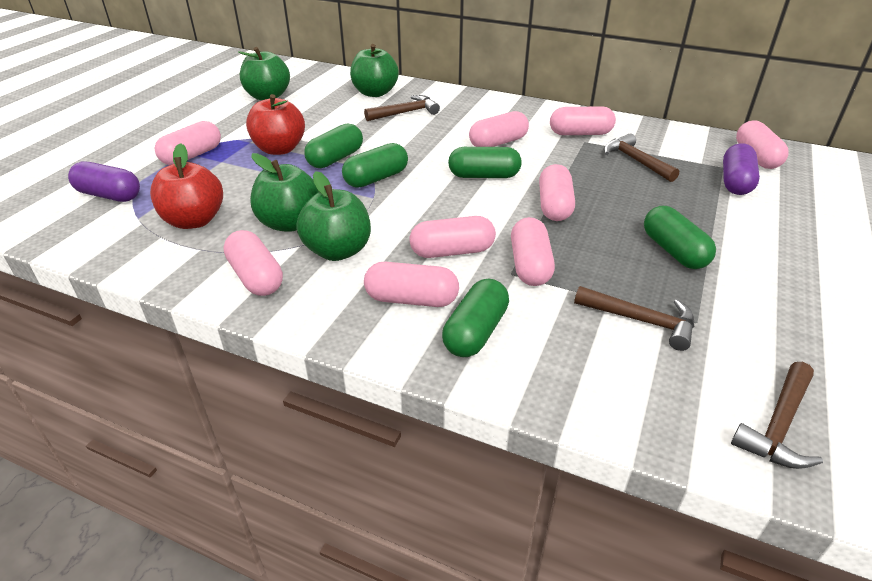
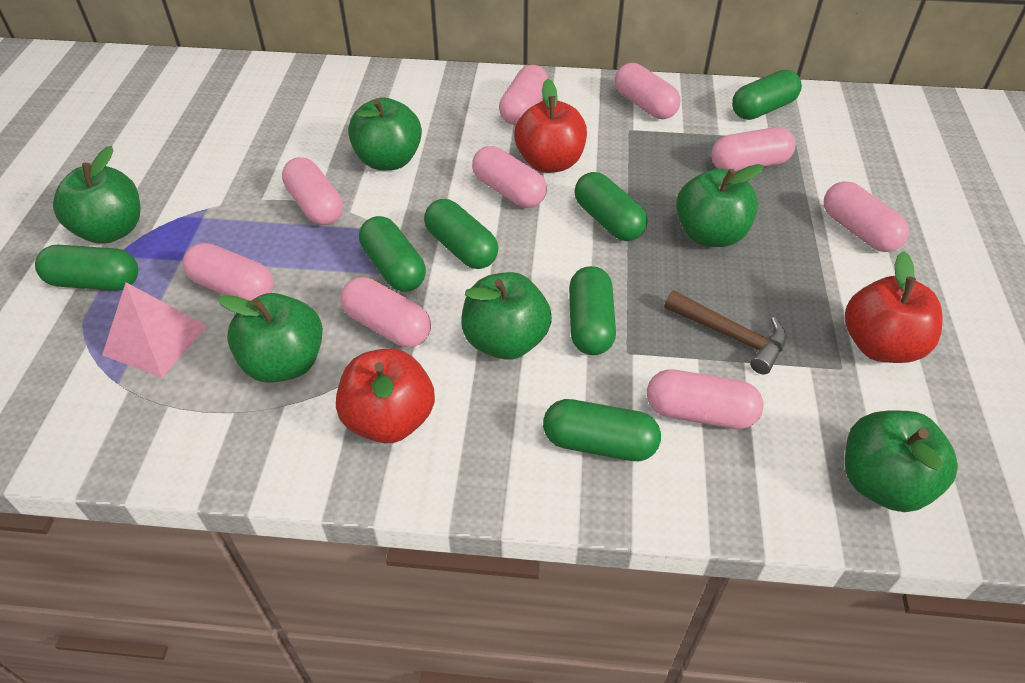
brown hammer: [364,95,440,121] [574,286,694,351] [604,133,679,182] [731,362,823,469] = 4 -> [664,290,786,374] = 1
green apple: [238,47,290,100] [250,153,319,232] [296,171,371,261] [350,44,399,97] = 4 -> [53,146,141,244] [218,293,323,383] [348,97,422,171] [461,272,552,360] [676,164,764,247] [845,410,958,512] = 6
green capsule: [304,123,363,168] [342,143,408,188] [442,279,509,357] [448,147,522,178] [644,206,716,269] = 5 -> [35,245,138,291] [359,216,426,292] [424,199,498,269] [543,399,661,461] [569,266,616,355] [574,172,647,241] [732,70,802,120] = 7
pink pyramid: none = 0 -> [102,282,207,378] = 1
purple capsule: [68,162,140,202] [723,143,760,195] = 2 -> none = 0
red apple: [150,143,223,229] [246,94,305,155] = 2 -> [336,348,435,443] [514,79,587,173] [845,251,943,363] = 3

